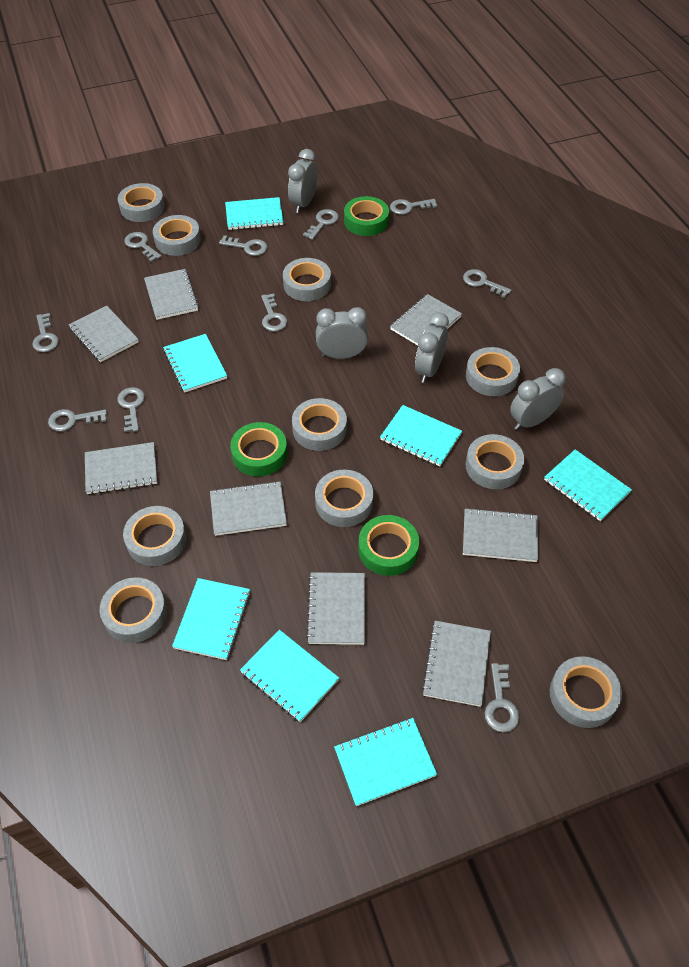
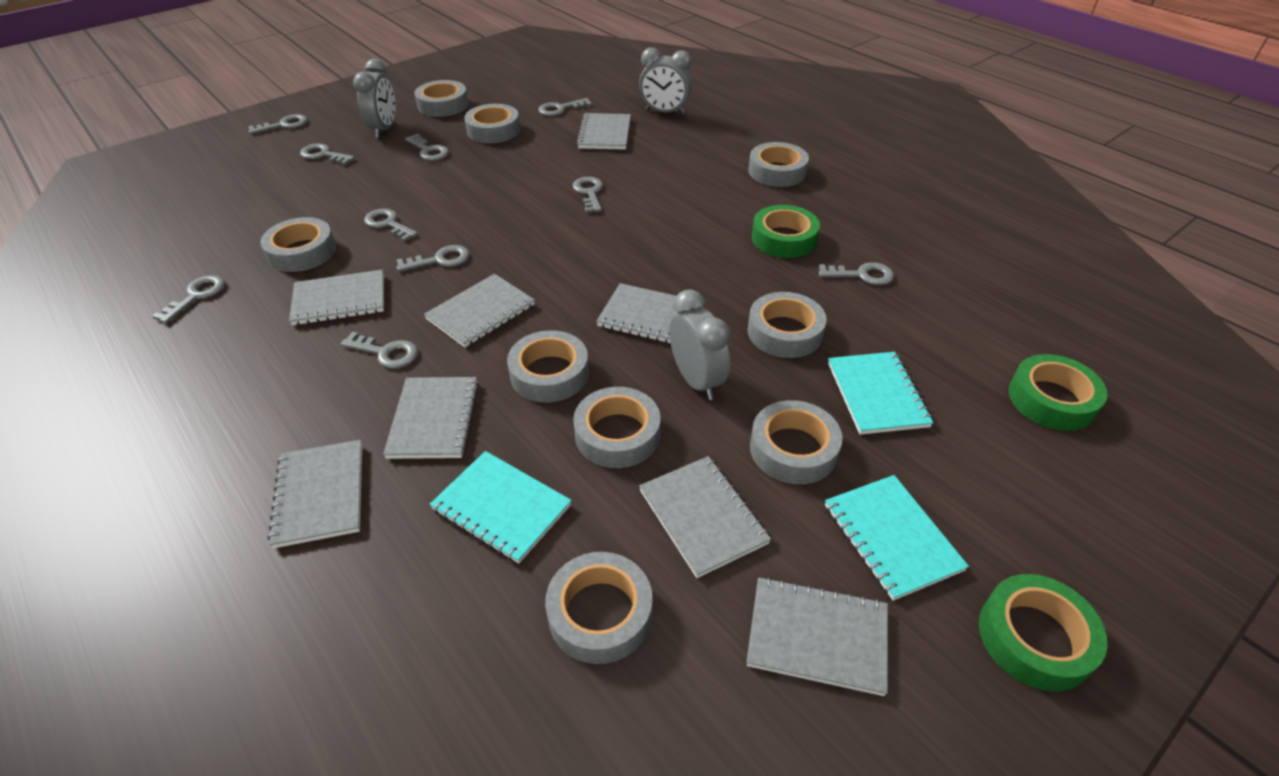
grey clock: [288,149,317,213] [316,307,368,359] [415,312,449,383] [510,368,566,430] = 4 -> [353,59,396,138] [639,48,692,115] [669,289,730,400] = 3
grey tape: [100,577,167,643] [118,183,165,222] [123,506,186,566] [153,215,201,256] [283,258,331,301] [292,398,347,451] [315,470,373,527] [466,347,520,396] [466,434,524,489] [550,656,622,728] = 10 -> [260,217,336,272] [414,80,468,117] [464,104,520,143] [507,330,589,402] [545,552,653,664] [573,387,660,468] [748,142,809,187] [748,292,827,358] [750,400,842,484] = 9
turquoise notebook: [163,334,227,393] [172,578,250,660] [225,197,283,230] [240,630,339,722] [334,718,437,806] [380,405,462,466] [544,449,632,521] = 7 -> [430,451,572,564] [825,475,969,601] [828,352,933,435] = 3

